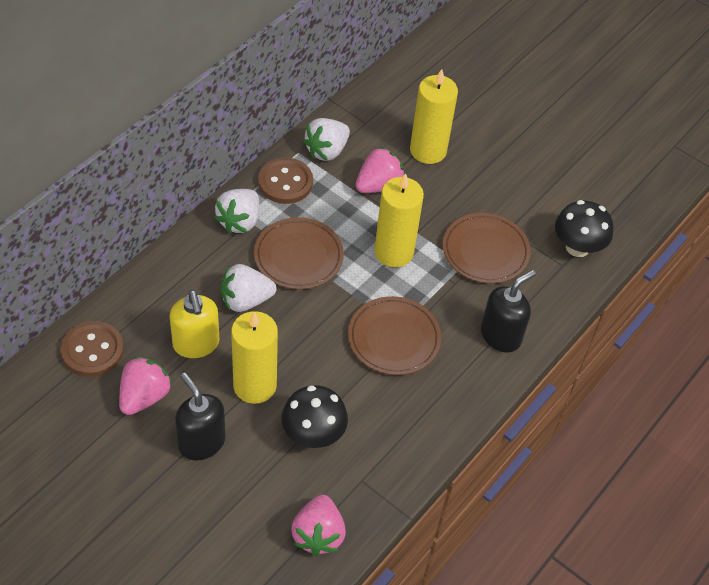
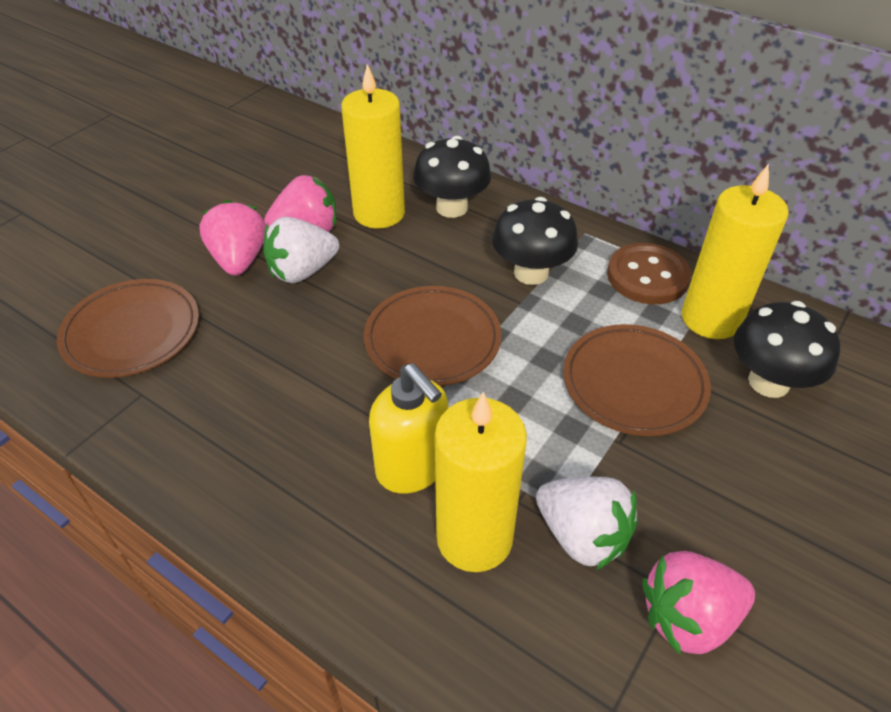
black mushroom: [281,385,348,448] [555,200,613,257] = 2 -> [413,136,491,218] [492,197,578,285] [734,301,840,398] = 3
black soap dispenser: [175,373,226,461] [481,270,536,352] = 2 -> none = 0
brown button: [61,321,124,377] [258,158,313,204] = 2 -> [607,243,691,304] = 1
white strawberry: [214,189,259,234] [221,264,277,312] [303,118,350,161] = 3 -> [263,217,339,283] [536,477,638,570] = 2

